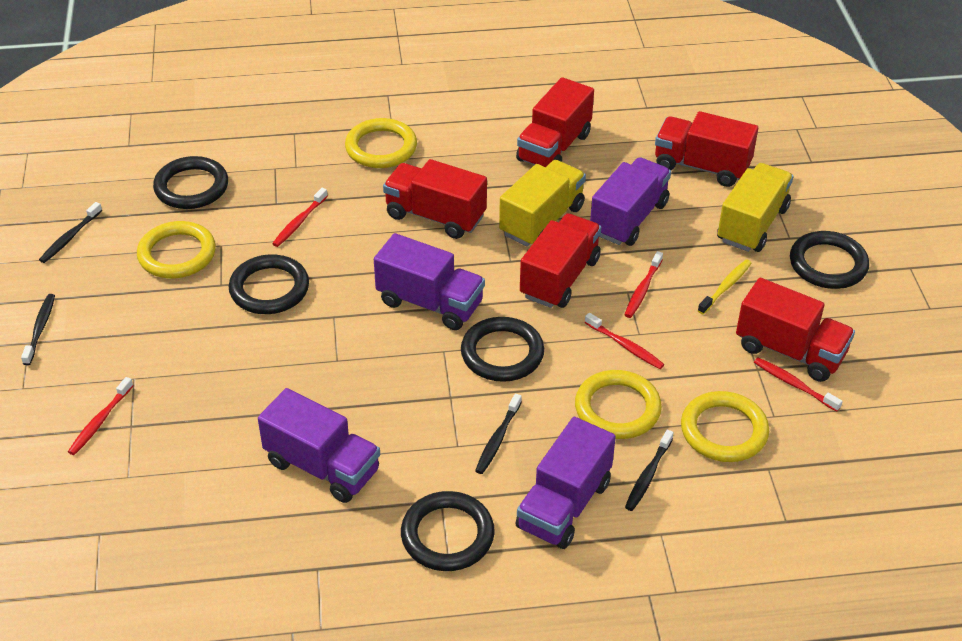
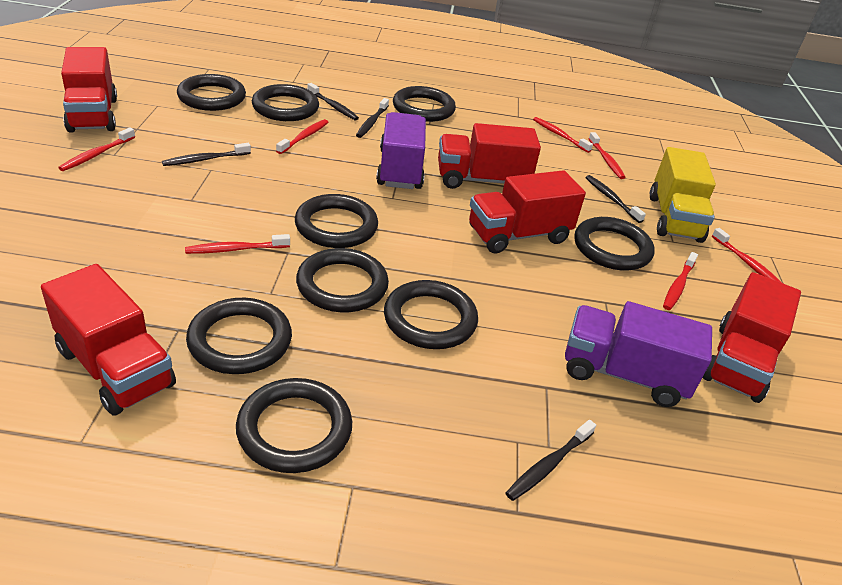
black ring: [153,156,228,209] [229,254,309,314] [401,491,495,571] [461,317,544,382] [790,231,869,289] = 5 -> [177,74,246,111] [186,298,292,374] [236,378,352,473] [252,84,319,121] [295,194,378,248] [296,248,389,312] [384,280,478,349] [393,86,456,122] [574,217,655,271] = 9
black toothbrush: [21,294,55,365] [39,202,102,263] [475,394,522,474] [625,430,674,511] = 4 -> [162,143,251,166] [307,83,359,121] [356,98,389,138] [505,420,596,501] [586,175,646,223] = 5
purple truck: [258,388,380,503] [374,233,485,330] [516,417,616,549] [590,157,671,246] = 4 -> [376,112,426,189] [565,301,712,407] = 2
red toothbrush: [68,377,134,455] [272,188,328,247] [585,313,664,369] [624,251,663,318] [754,357,843,412] = 5 -> [58,127,135,171] [185,234,290,254] [276,119,328,154] [533,117,593,153] [589,132,626,179] [663,252,698,310] [712,228,782,283] = 7
yellow ring: [137,221,216,278] [345,118,417,168] [575,370,662,439] [681,391,769,462] = 4 -> none = 0
yellow toothbrush: [698,259,752,314] = 1 -> none = 0
yellow truck: [499,160,586,247] [717,163,793,252] = 2 -> [650,147,716,243] = 1

